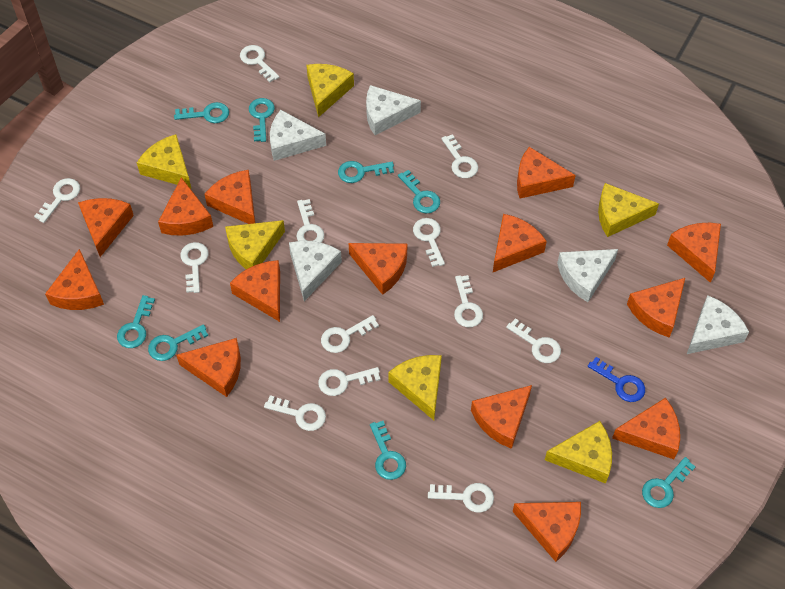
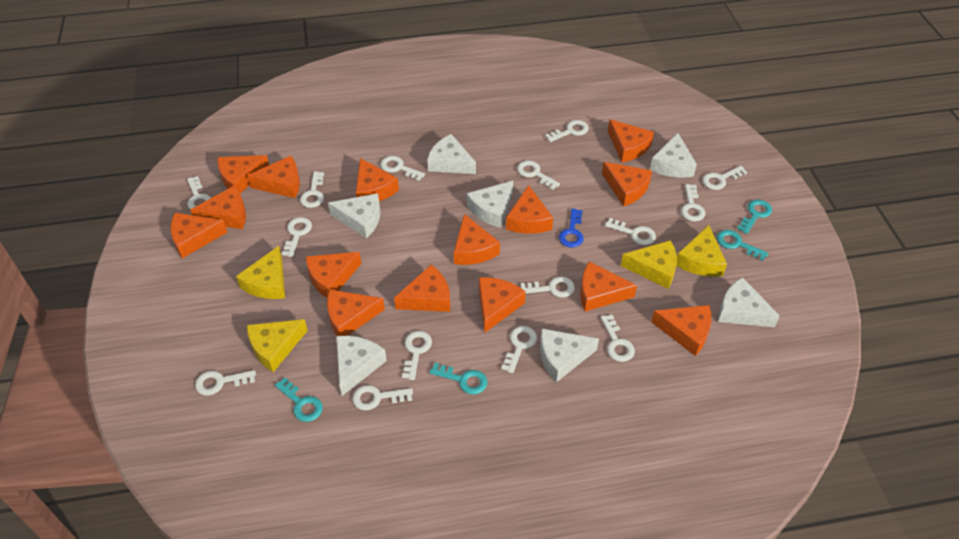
orange cheese: [45,249,104,310] [78,198,134,257] [158,177,213,236] [176,338,241,397] [204,170,255,224] [230,260,280,322] [349,243,407,295] [471,385,532,449] [493,214,547,272] [513,502,581,562] [517,147,576,199] [612,398,680,459] [627,278,685,338] [667,223,721,283] = 14 -> [170,213,227,258] [191,185,246,230] [217,155,269,193] [247,156,300,198] [306,252,362,298] [327,289,385,336] [356,158,399,201] [394,265,450,312] [454,214,500,265] [479,277,526,333] [506,185,553,234] [580,262,637,312] [602,162,652,206] [608,119,654,162] [651,305,711,356] = 15
turquoise key: [117,295,155,348] [148,324,208,361] [174,102,229,123] [249,98,275,142] [338,161,394,183] [370,421,406,480] [398,170,440,213] [642,457,696,508] = 8 -> [275,377,323,422] [430,363,488,394] [717,230,768,261] [737,200,772,234] = 4
white cheese: [270,110,326,161] [289,241,342,301] [366,85,421,135] [557,249,618,302] [687,295,749,354] = 5 -> [328,193,380,238] [336,336,387,396] [427,134,476,174] [467,181,513,228] [540,329,599,382] [650,133,697,178] [718,277,780,327] = 7
white key: [34,178,80,223] [180,242,209,293] [240,45,279,83] [264,395,326,431] [297,199,324,243] [318,367,380,396] [321,315,379,353] [413,218,445,267] [428,483,494,513] [441,134,478,178] [454,275,483,327] [506,318,561,363] = 12 -> [187,176,211,209] [195,370,256,395] [282,217,312,257] [300,172,324,208] [352,385,413,410] [381,156,425,181] [402,331,432,380] [501,326,537,373] [517,161,560,190] [520,277,575,298] [545,120,589,142] [601,315,635,362] [605,218,656,245] [681,184,706,221] [702,166,747,190] = 15
yellow cheese: [137,134,192,189] [225,220,285,269] [306,64,354,118] [388,355,442,420] [545,421,612,484] [598,183,659,237] = 6 -> [236,246,285,299] [247,319,308,372] [621,240,677,289] [676,225,727,277] = 4

